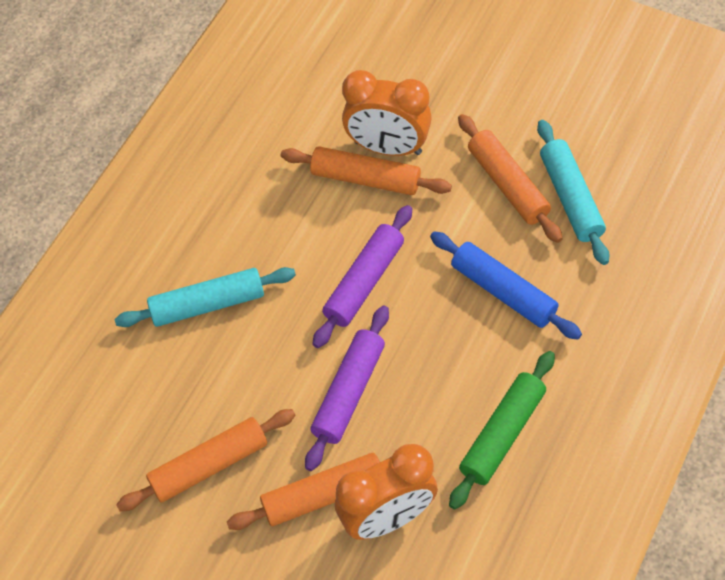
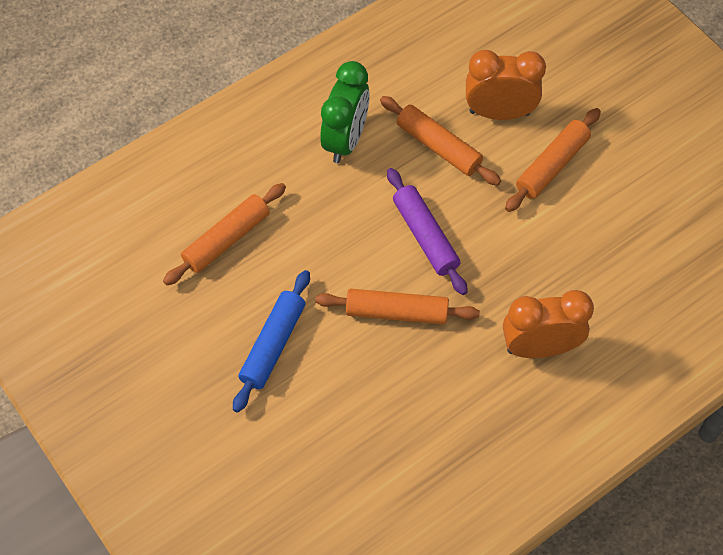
green clock: none = 0 -> [320,61,370,163] = 1
green rolling pin: [449,351,555,509] = 1 -> none = 0
purple rolling pin: [305,306,389,471] [313,205,412,348] = 2 -> [387,168,468,295] = 1
turquoise rolling pin: [115,267,296,327] [537,120,609,265] = 2 -> none = 0

